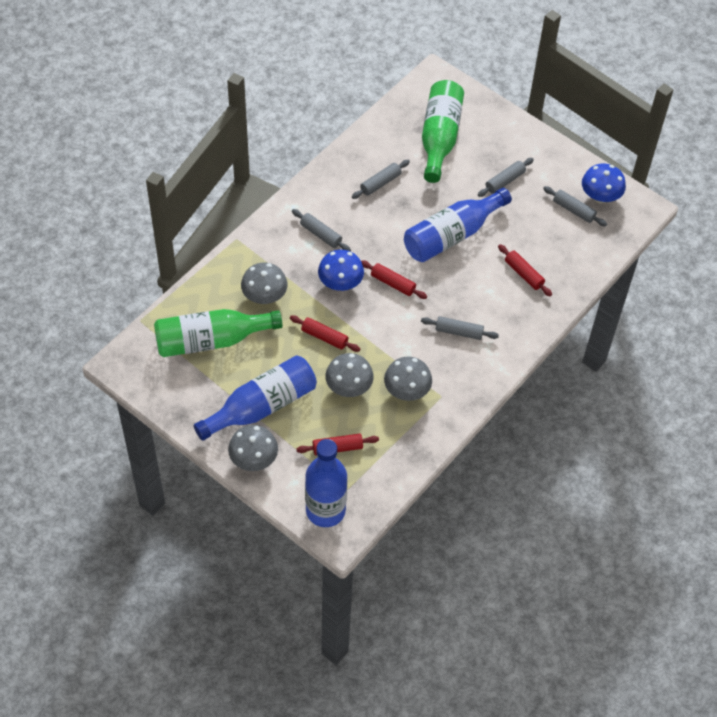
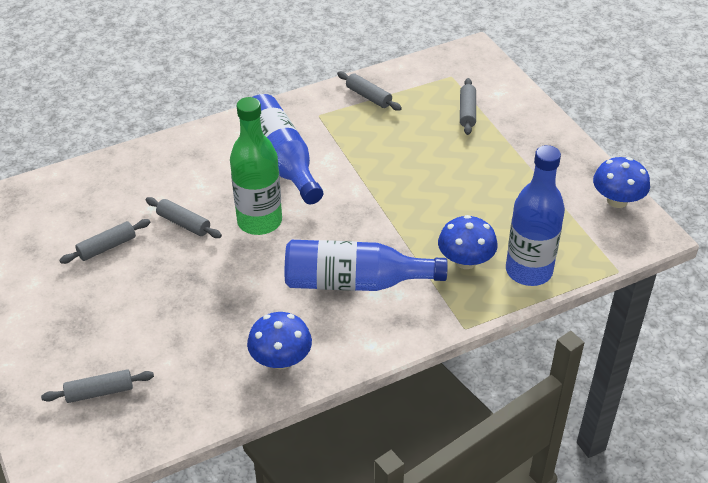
blue mushroom: [318,250,364,291] [582,164,626,203] = 2 -> [247,312,312,369] [438,215,498,269] [593,157,650,208] = 3
green bottle: [154,309,282,357] [422,80,464,183] = 2 -> [230,97,282,235] = 1
grey mushroom: [228,425,278,471] [241,262,287,304] [325,353,374,397] [384,357,432,401] = 4 -> none = 0
red rolling pin: [290,315,360,352] [297,433,379,455] [361,261,427,299] [498,244,552,296] = 4 -> none = 0

